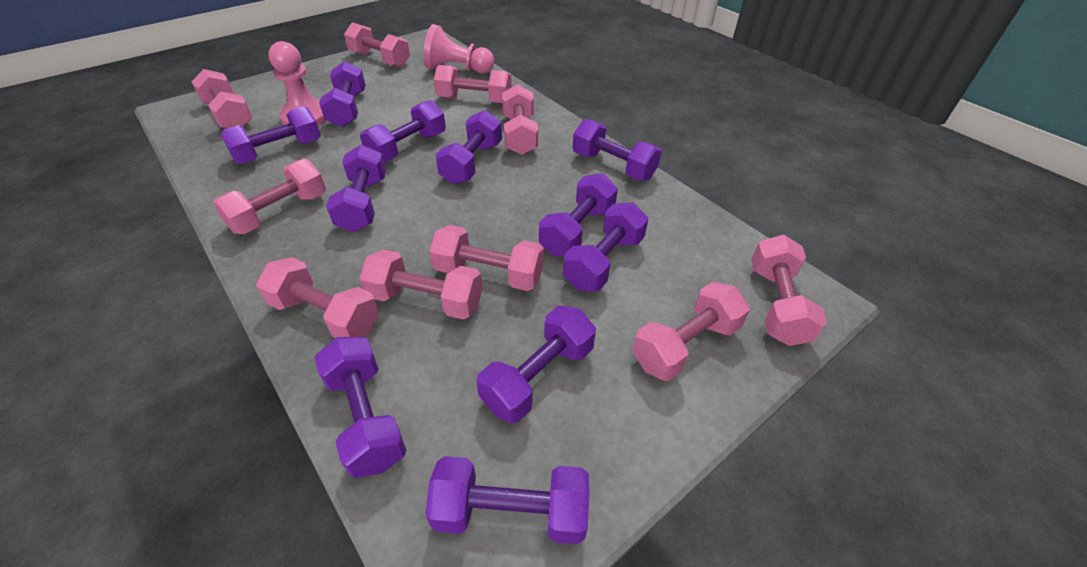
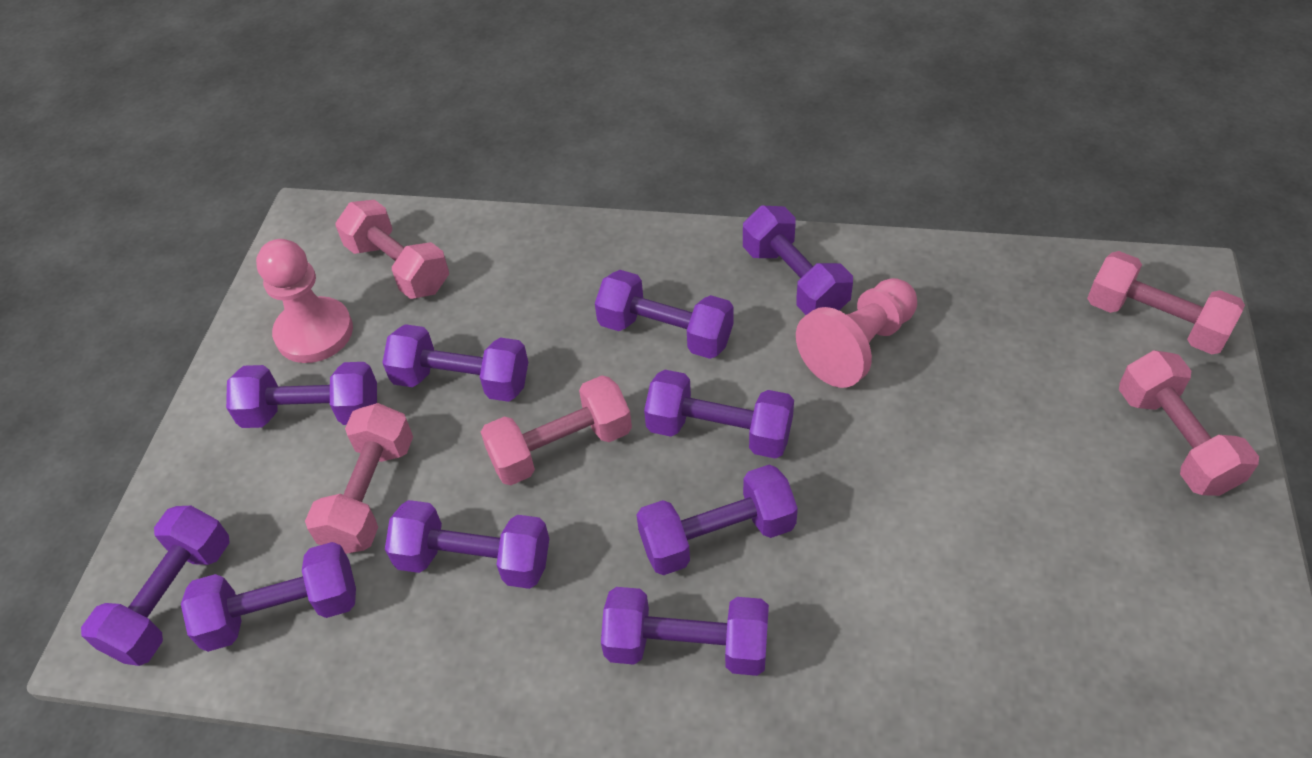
pink dumbbell: [192,69,252,128] [213,159,326,234] [256,257,379,338] [344,22,410,68] [359,249,483,320] [429,225,544,291] [434,65,512,103] [502,84,538,155] [632,282,750,381] [751,235,827,346] = 10 -> [305,403,413,554] [335,200,449,299] [481,375,632,485] [1087,251,1245,354] [1119,350,1259,496] = 5
purple dumbbell: [221,106,321,164] [314,337,407,478] [319,61,366,127] [326,145,386,232] [360,100,446,162] [425,456,589,544] [435,110,502,184] [477,306,596,423] [539,173,618,256] [563,202,649,291] [573,119,662,181] = 11 -> [81,506,230,666] [181,542,356,652] [226,362,377,428] [382,324,528,402] [385,500,549,589] [595,270,734,359] [601,587,769,676] [637,465,798,575] [644,370,794,459] [743,206,853,315] = 10

